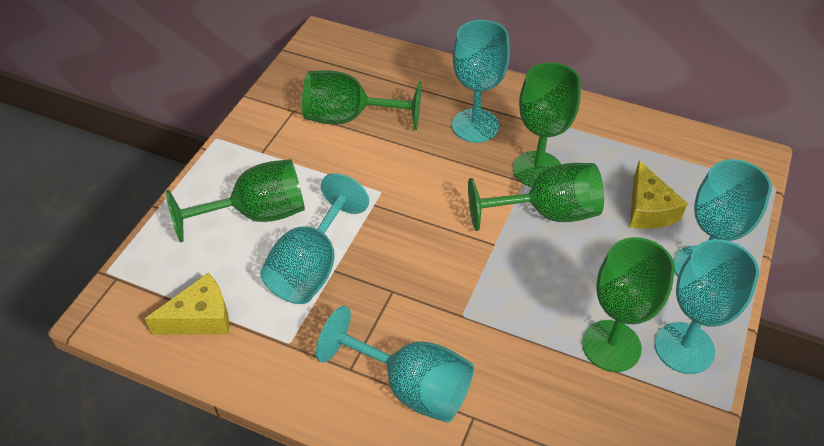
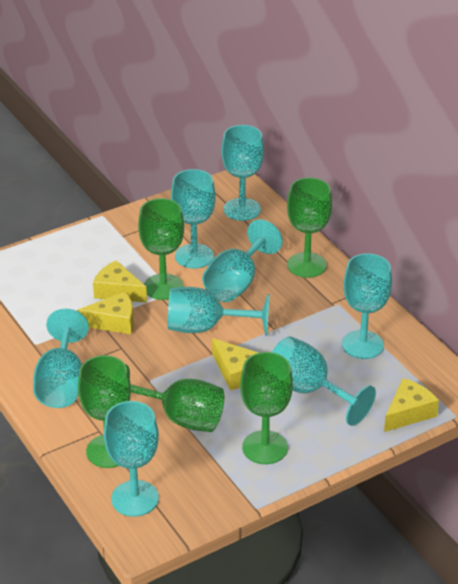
turquoise goblet: [260,173,369,304] [316,306,474,423] [452,20,510,143] [655,239,759,374] [674,159,772,276] = 5 -> [33,309,89,408] [104,401,159,517] [168,287,270,336] [171,169,216,269] [202,219,283,302] [221,125,264,221] [272,336,376,426] [342,253,392,359] = 8
yellow cheese: [145,273,229,334] [630,161,688,229] = 2 -> [77,292,134,334] [93,260,147,302] [212,338,259,391] [384,378,439,432] = 4

